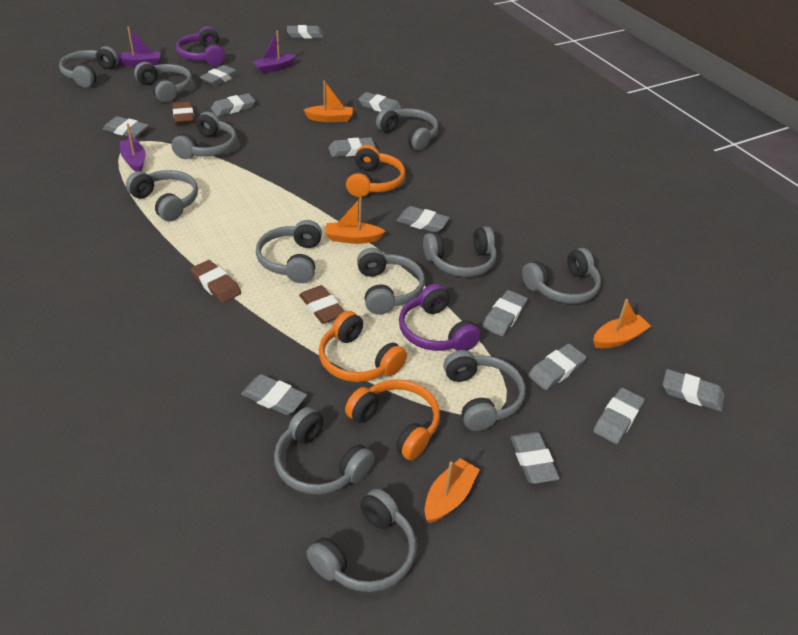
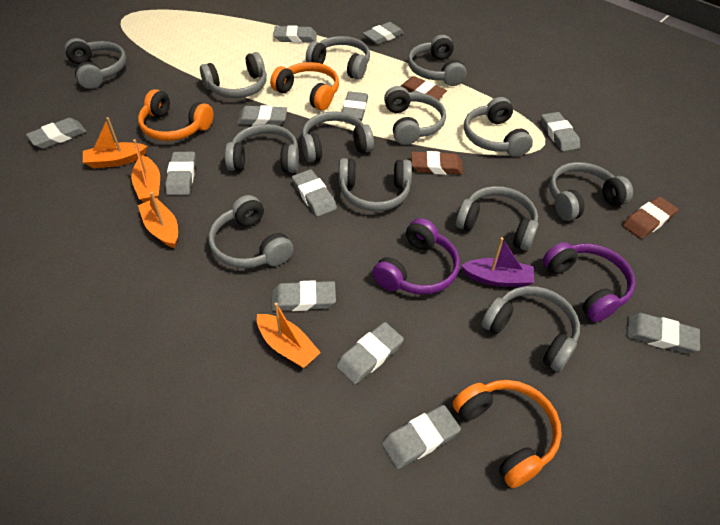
grey eraser: [103,116,149,138] [200,65,239,86] [211,93,255,116] [241,374,307,415] [287,25,324,38] [329,137,375,157] [359,92,402,112] [397,206,450,233] [482,290,528,336] [510,432,560,484] [528,344,587,390] [593,388,645,444] [663,369,724,411] = 13 -> [26,118,87,149] [165,152,196,195] [237,105,287,126] [272,280,336,311] [273,25,317,43] [292,169,337,217] [336,322,404,385] [342,91,368,121] [363,22,404,45] [381,405,461,469] [541,112,580,152] [626,313,700,354] = 12
grey headphones: [59,46,119,87] [126,170,198,221] [134,62,192,103] [171,112,237,159] [256,220,322,283] [274,407,375,494] [306,489,416,592] [357,248,425,315] [376,108,438,151] [423,227,496,277] [444,350,526,431] [522,248,601,304] = 12 -> [64,38,127,89] [200,52,267,98] [208,195,294,268] [225,124,299,173] [302,111,374,162] [306,36,370,80] [339,158,412,211] [384,86,446,145] [408,35,467,86] [456,186,538,251] [464,97,533,157] [482,286,580,372] [549,162,633,221] = 13
purple boat: [118,27,161,67] [120,123,146,172] [253,30,296,73] = 3 -> [461,237,534,287] = 1

